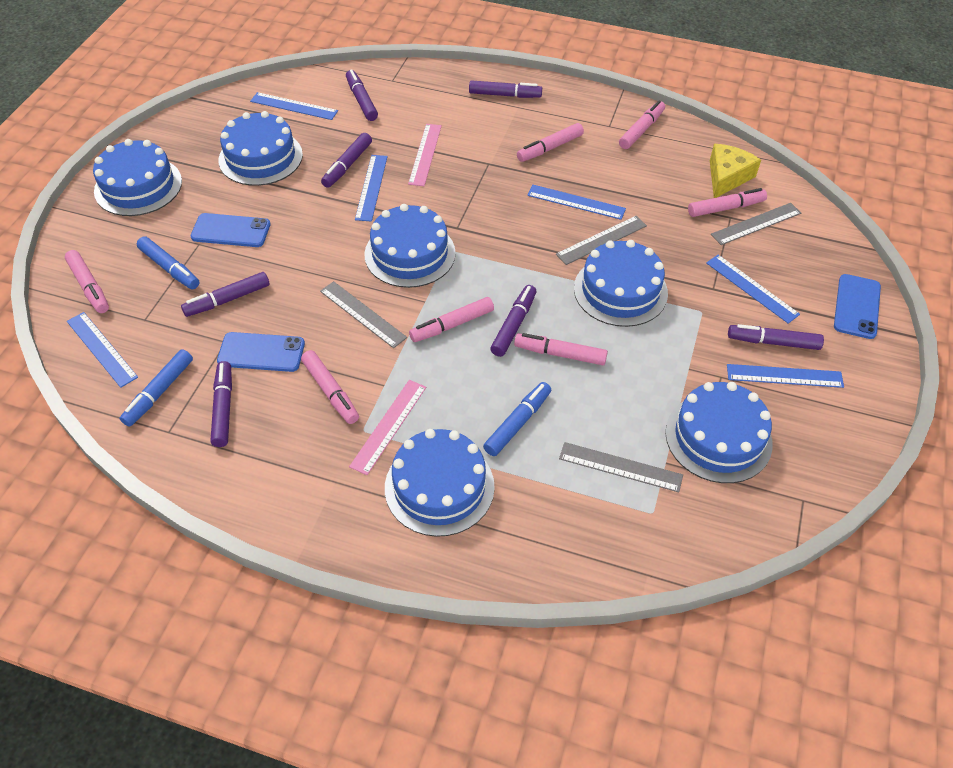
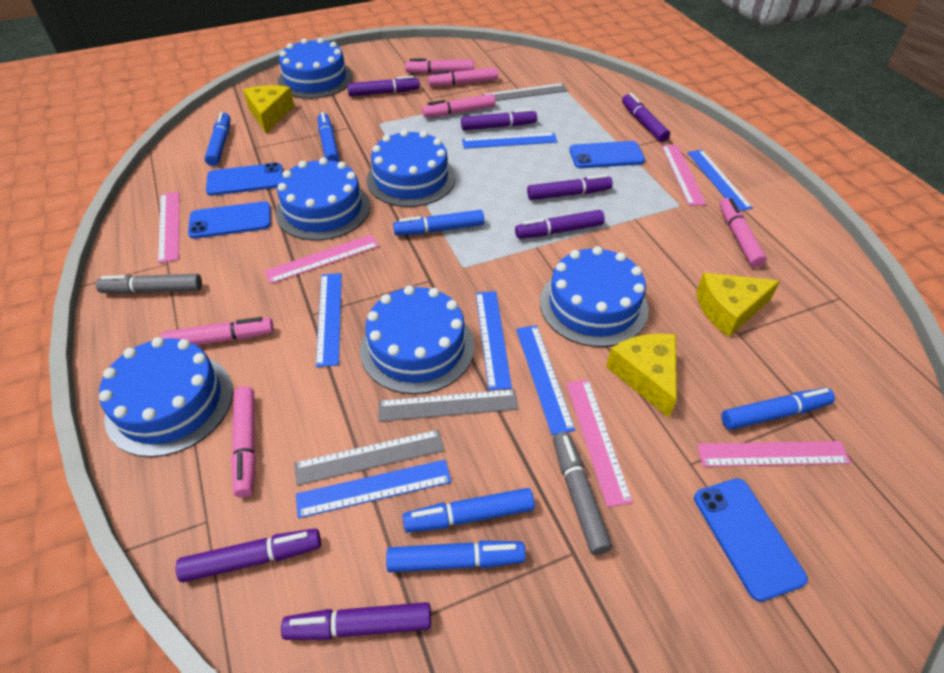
blue marker: [119,349,193,427] [137,236,199,289] [483,382,551,456] = 3 -> [205,112,231,166] [318,112,339,162] [386,541,526,572] [393,210,484,236] [403,488,535,533] [721,388,835,430] = 6
blue phone: [191,213,270,247] [217,332,305,372] [834,274,881,339] = 3 -> [188,201,271,239] [206,163,283,196] [569,141,645,168] [694,478,808,602] = 4
grey marker: none = 0 -> [96,274,202,294] [553,432,612,555] = 2
grey ruler: [320,281,407,348] [556,216,647,265] [559,442,683,492] [711,203,801,245] = 4 -> [294,430,445,486] [378,389,519,422] [482,83,568,101] = 3
pink marker: [65,250,109,313] [301,350,359,424] [409,297,494,342] [514,333,608,365] [517,123,584,162] [619,101,665,149] [688,188,767,217] = 7 -> [160,317,274,345] [231,386,256,498] [405,58,474,74] [422,94,495,118] [428,67,498,86] [720,198,767,268] = 6
pink ruler: [349,380,426,475] [408,124,442,186] = 2 -> [158,192,179,263] [264,235,379,284] [566,379,633,507] [661,145,706,206] [697,441,851,467] = 5
yellow cheese: [710,144,761,198] = 1 -> [243,85,294,133] [606,333,677,418] [696,273,780,337] = 3

